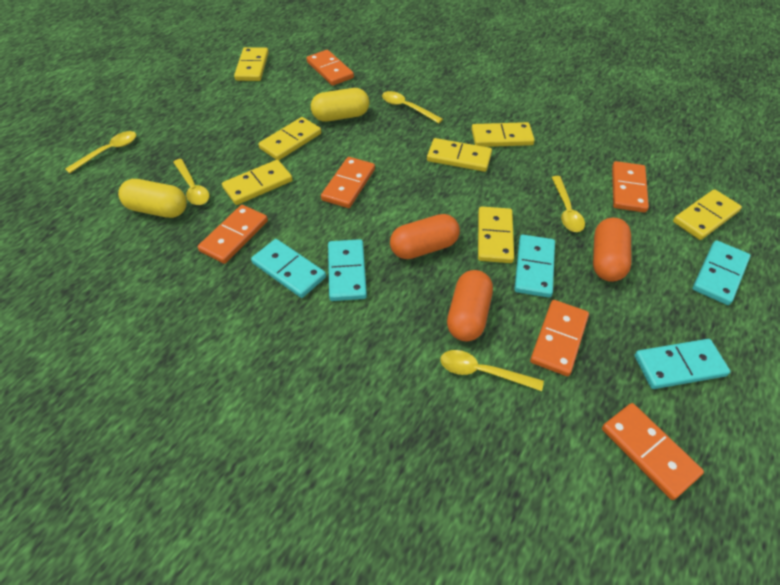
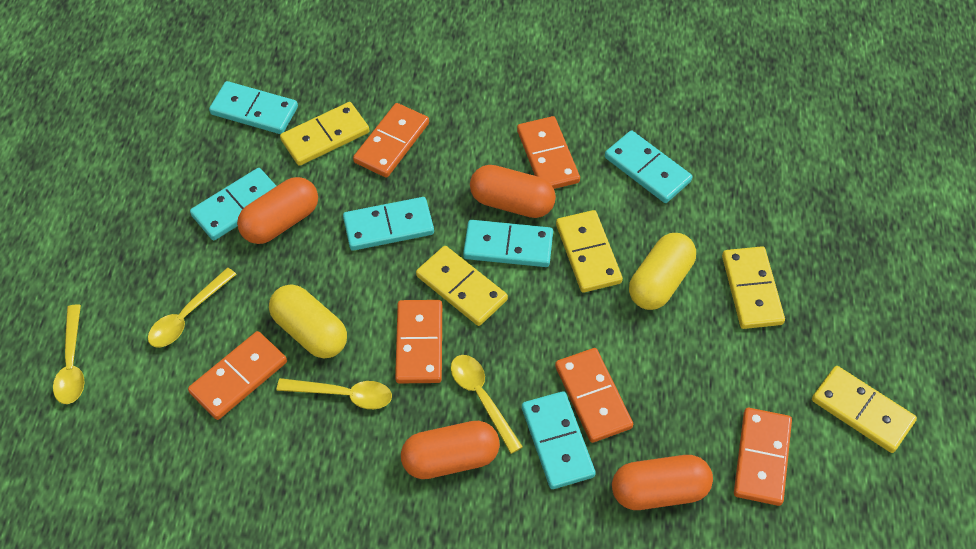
orange capsule: [390,214,460,259] [447,270,493,341] [593,218,632,282] = 3 -> [237,177,318,244] [401,421,500,479] [470,165,556,218] [612,455,713,510] = 4
turquoise domino: [251,239,326,298] [328,239,367,301] [514,235,555,298] [634,339,730,389] [693,240,751,305] = 5 -> [190,168,276,240] [209,81,298,134] [343,197,434,251] [463,220,553,267] [522,391,596,489] [605,130,692,203] = 6
yellow domino: [222,160,293,205] [234,47,269,81] [259,117,321,160] [427,138,492,172] [472,122,535,147] [478,206,514,263] [673,189,742,240] = 7 -> [280,102,369,166] [416,246,508,326] [556,210,623,293] [722,246,785,329] [812,366,917,453] = 5
yellow spoon: [65,131,136,173] [173,159,209,205] [382,91,443,123] [440,350,544,391] [551,176,585,232] = 5 -> [53,304,85,404] [148,268,237,347] [277,378,392,409] [451,355,523,454] = 4

